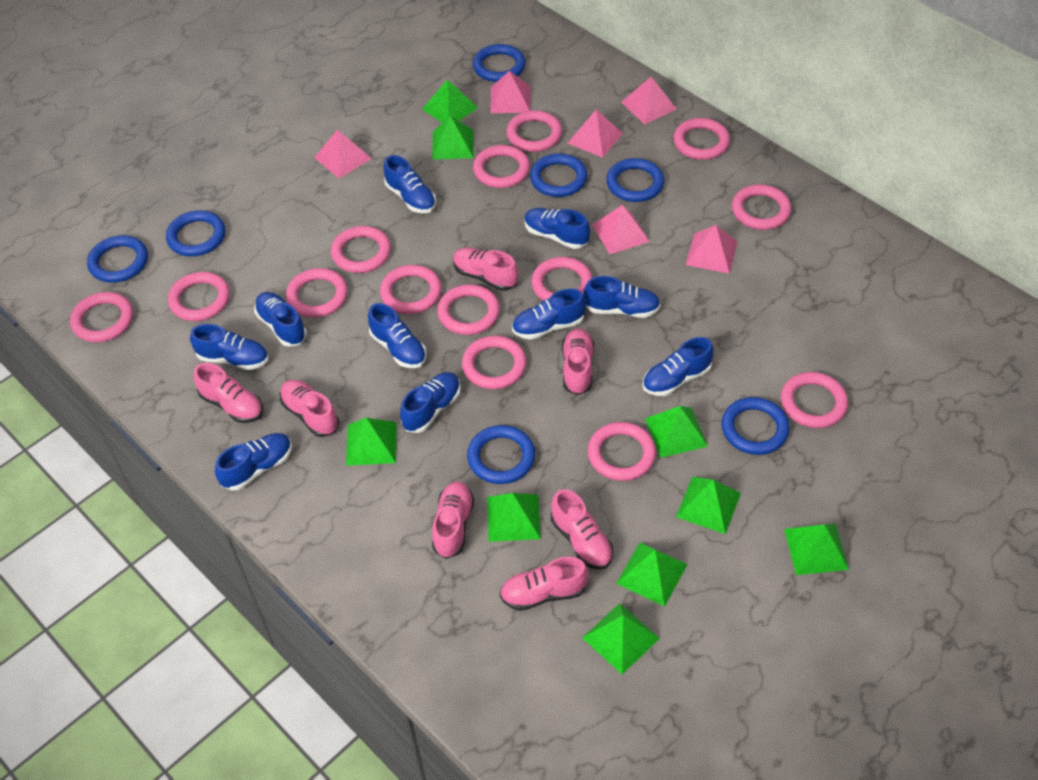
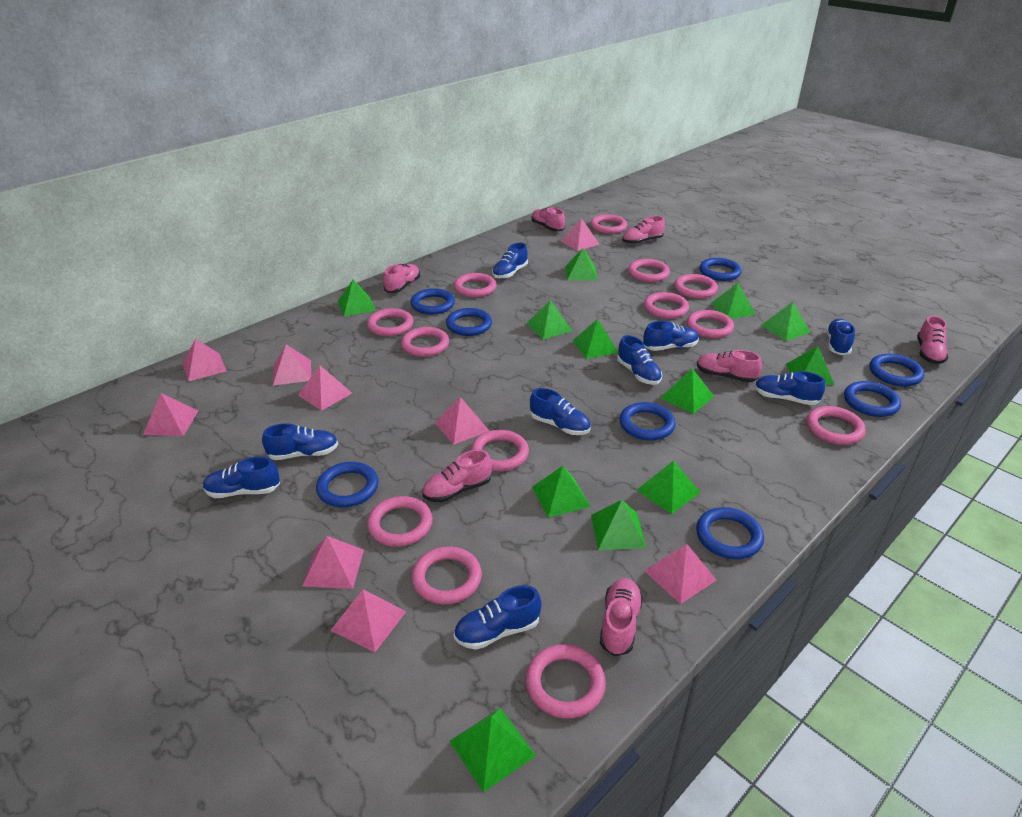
blue ring: [87,235,148,283] [166,210,226,256] [467,425,535,484] [473,44,526,82] [530,154,587,197] [606,158,664,202] [721,397,790,455] = 7 -> [316,462,378,507] [411,288,455,315] [446,308,492,336] [619,402,676,441] [696,507,764,559] [699,258,742,281] [844,381,901,417] [869,354,924,386] = 8
blue shoe: [190,324,269,370] [215,433,292,491] [254,292,307,347] [368,303,427,368] [383,155,436,213] [400,372,461,433] [512,289,586,340] [524,208,590,249] [583,276,660,318] [642,337,714,396] = 10 -> [203,457,280,498] [262,423,338,460] [454,585,542,650] [492,243,528,279] [530,388,591,435] [617,335,662,385] [643,321,699,351] [754,371,825,405] [826,319,855,355] = 9
green pyramid: [346,418,397,466] [422,80,478,123] [432,116,474,159] [487,493,541,542] [582,603,660,674] [616,543,688,607] [645,406,708,458] [676,477,741,534] [784,524,849,575] = 9 -> [338,280,376,316] [450,708,536,793] [526,300,572,339] [532,466,591,517] [565,248,598,280] [573,319,618,359] [591,500,646,550] [637,460,700,514] [660,368,714,414] [710,283,756,319] [761,302,811,341] [786,346,834,385] = 12
pink pyramid: [314,130,372,178] [490,71,531,113] [568,109,623,158] [592,205,650,254] [621,77,677,124] [686,225,738,274] = 6 -> [143,393,198,436] [182,339,226,381] [273,344,311,386] [298,365,352,411] [302,536,364,589] [330,589,406,652] [434,397,489,445] [561,218,599,251] [644,544,716,604] = 9
pink ring: [70,292,133,342] [168,272,230,321] [286,268,348,318] [331,226,391,273] [380,265,442,314] [437,284,500,335] [462,336,527,389] [473,145,530,188] [506,110,562,152] [531,257,593,301] [588,422,656,481] [673,118,730,160] [732,185,791,230] [781,372,848,428] = 14 -> [367,308,413,336] [367,496,433,547] [401,327,449,357] [412,547,482,605] [454,273,497,297] [471,430,529,471] [526,644,606,719] [590,214,627,234] [628,259,670,282] [644,292,689,319] [674,274,718,299] [687,310,734,338] [806,406,866,445] = 13

